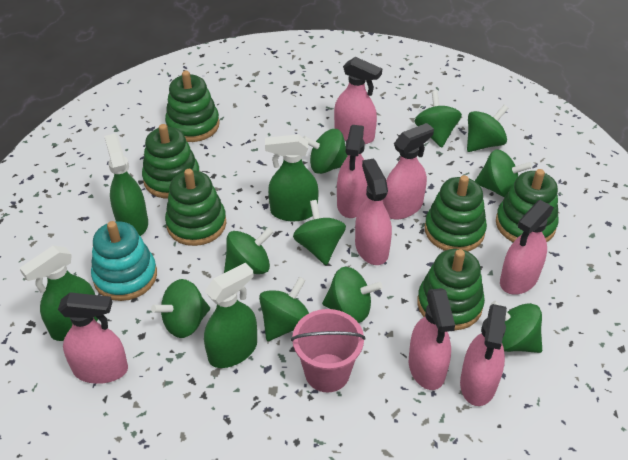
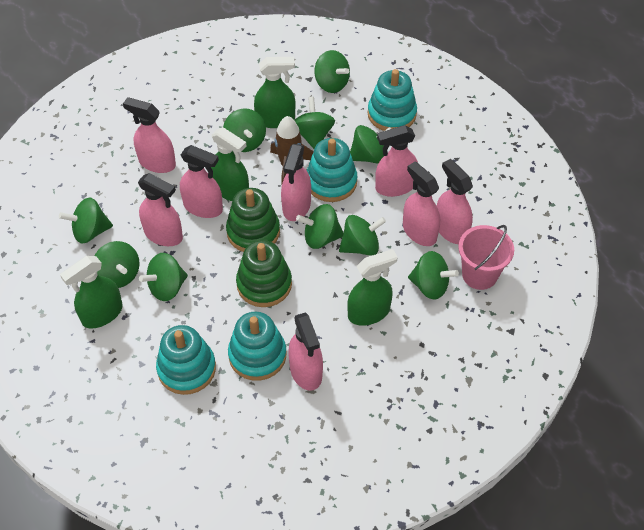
brown rocket: none = 0 -> [270,116,314,183] = 1
green stacking toy: [142,124,199,199] [165,71,220,142] [165,169,227,246] [417,249,485,330] [425,175,487,252] [496,169,559,242] = 6 -> [226,188,280,252] [236,240,292,307] = 2
turquoise stacking toy: [91,221,157,301] = 1 -> [156,325,216,395] [228,312,286,381] [307,138,357,202] [368,69,417,131] = 4

